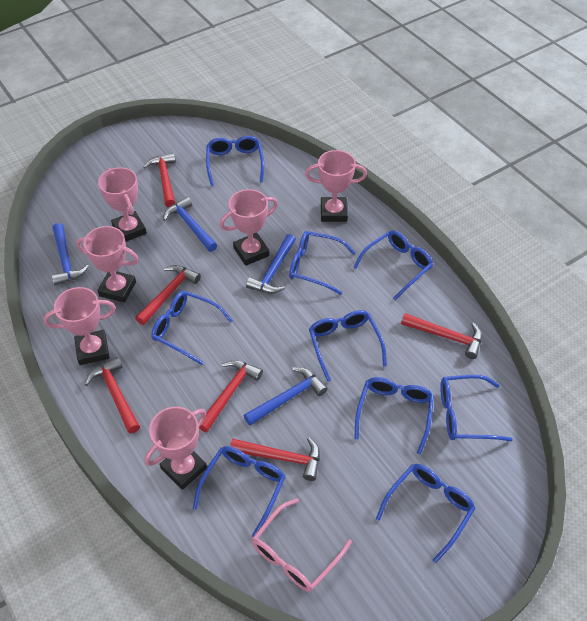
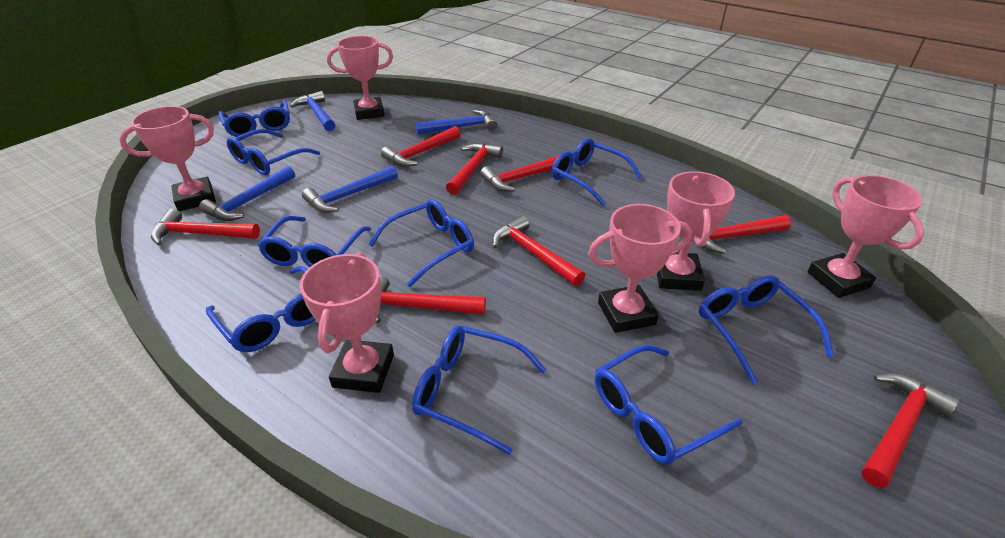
pink glasses: [252,498,352,592] = 1 -> none = 0
red hammer: [85,357,140,433] [135,265,201,325] [143,153,176,207] [199,360,263,432] [230,437,320,481] [401,313,482,359] = 6 -> [151,209,260,245] [375,275,486,323] [381,126,461,167] [446,143,504,195] [480,155,559,192] [492,216,585,286] [701,215,791,254] [862,373,960,488] = 8

